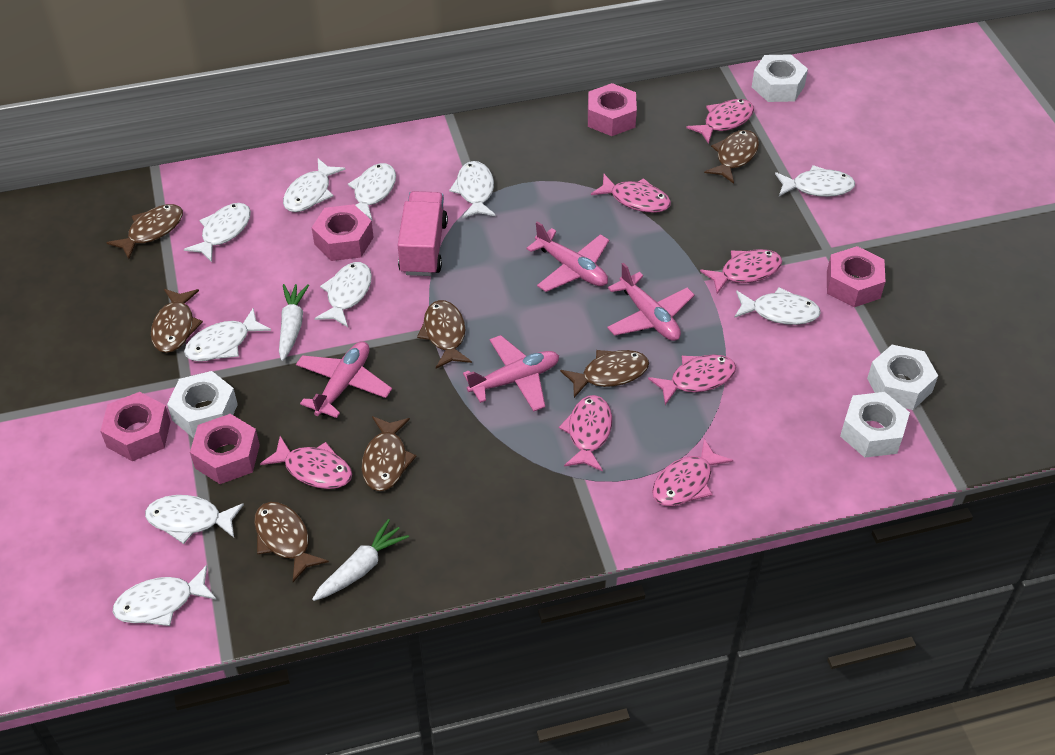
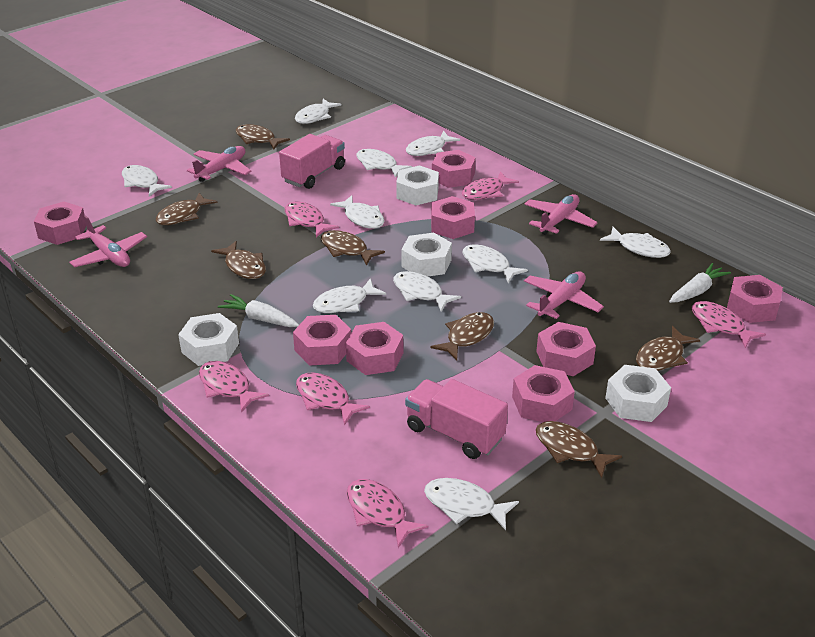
pink fish: [260,436,352,489] [559,395,612,472] [591,174,671,213] [648,354,736,405] [652,439,733,506] [686,99,754,144] [700,249,782,294] = 7 -> [199,361,269,413] [285,202,339,237] [296,372,370,426] [347,479,428,548] [462,171,519,200] [692,301,766,348] = 6
pink nut: [100,392,171,461] [190,414,260,484] [312,204,374,261] [588,83,637,136] [827,246,886,307] = 5 -> [34,202,86,245] [293,315,351,366] [346,322,403,375] [431,196,475,239] [432,150,476,188] [512,365,575,422] [536,322,596,376] [727,275,783,323] = 8
pink truck: [398,191,448,276] = 1 -> [279,134,345,189] [405,379,508,459] = 2

